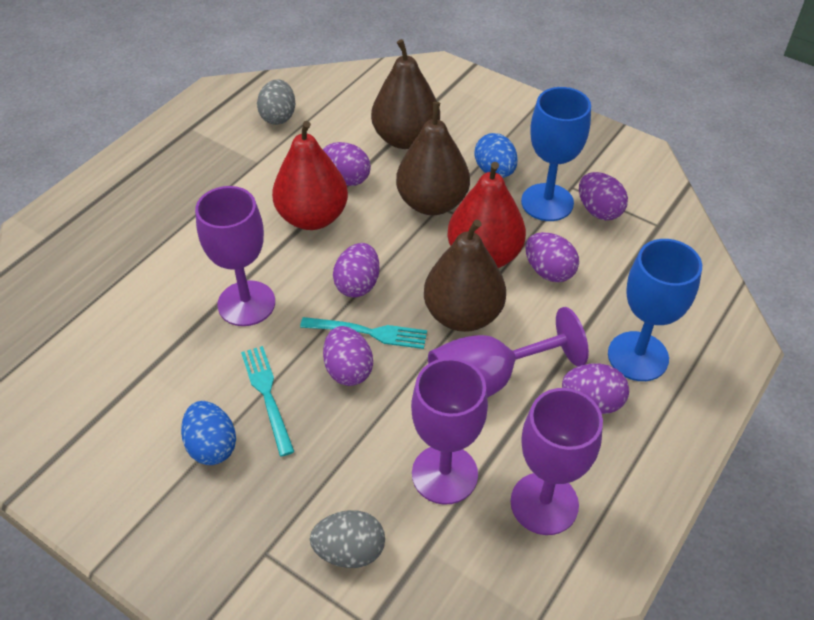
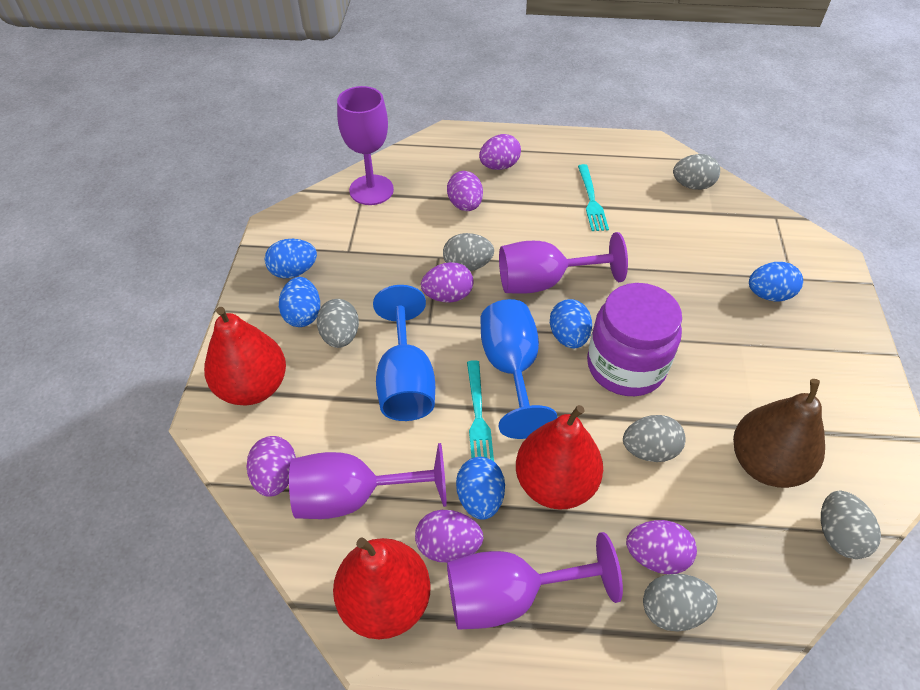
blue egg: [181,401,236,465] [475,133,518,178] = 2 -> [265,239,317,278] [279,277,320,327] [456,457,505,520] [550,299,592,348] [749,262,803,301] = 5
brown pear: [371,39,440,149] [396,102,470,215] [424,220,506,332] = 3 -> [733,379,825,488] = 1
grey egg: [257,79,295,125] [310,510,385,568] = 2 -> [317,299,359,348] [443,233,494,271] [623,415,685,462] [643,574,718,632] [673,154,720,190] [821,491,881,559] = 6
purple jar: none = 0 -> [587,283,682,396] = 1
red pear: [272,121,348,230] [447,162,526,268] = 2 -> [204,307,286,405] [333,537,431,639] [516,405,603,509] = 3

